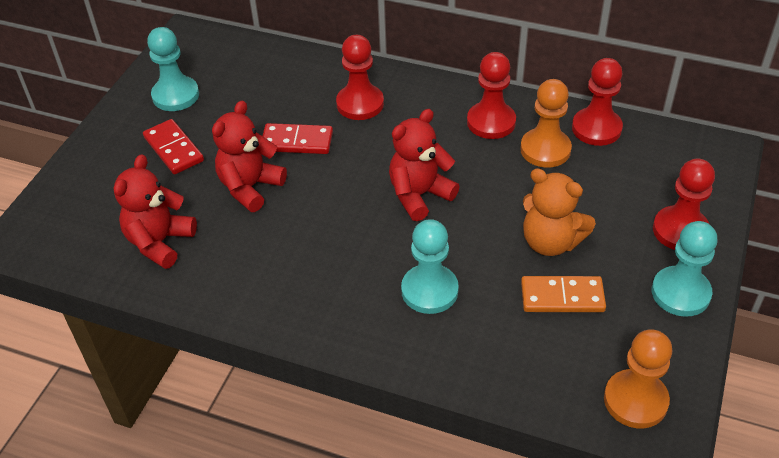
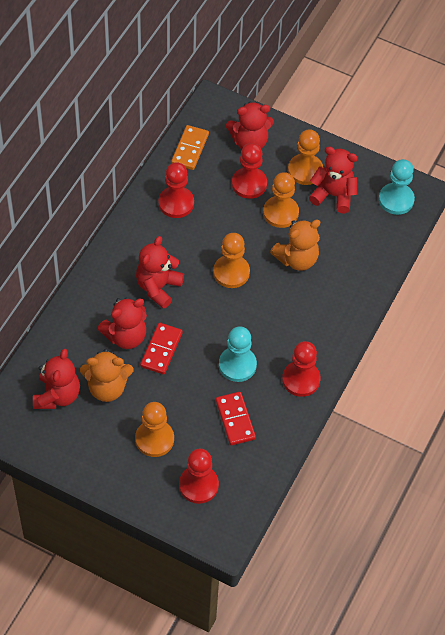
orange pawn: [520,79,572,168] [604,330,672,428] = 2 -> [135,402,174,457] [213,233,250,288] [263,172,299,228] [288,129,323,185] = 4
orange teddy bear: [523,168,596,256] = 1 -> [80,349,133,402] [270,219,320,271] = 2
red teddy bear: [113,154,197,269] [212,101,287,212] [389,109,460,221] = 3 -> [33,349,80,409] [98,298,147,349] [136,236,184,309] [226,102,274,149] [309,146,358,213] = 5
turquoise pawn: [147,27,199,111] [401,219,459,314] [652,221,718,317] = 3 -> [219,326,257,382] [379,159,415,215] = 2

